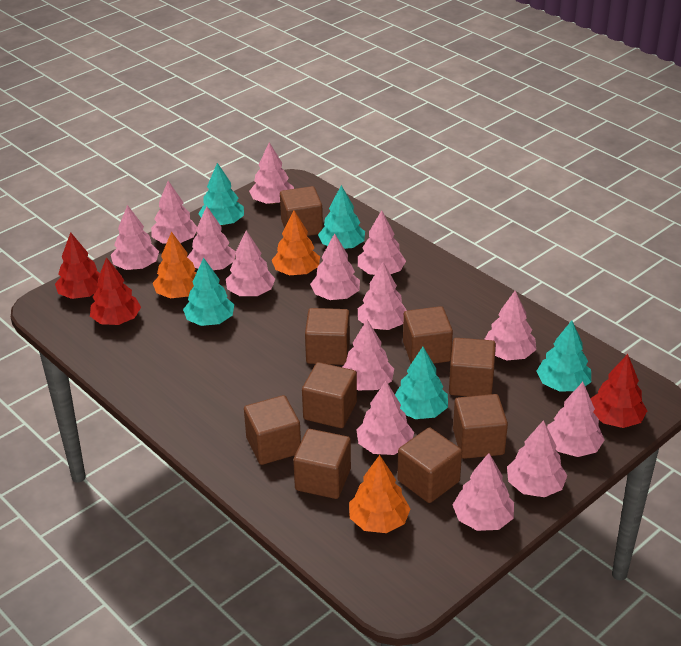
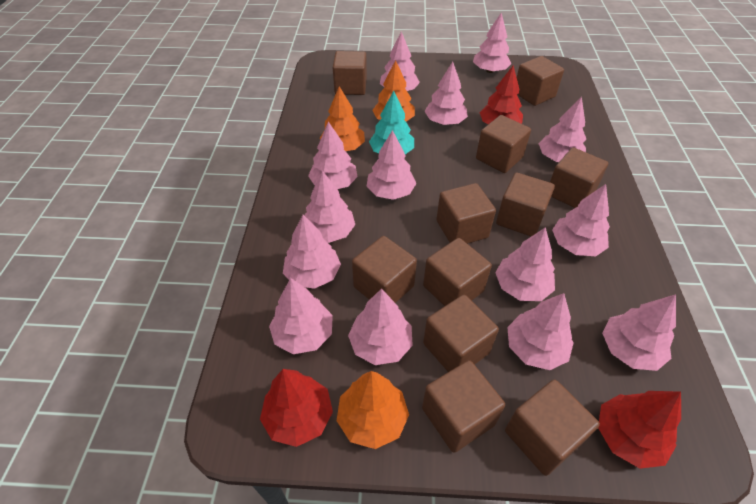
brown cube: [244,395,301,465] [280,186,323,236] [293,429,351,499] [302,362,357,428] [305,308,350,365] [397,427,462,503] [403,306,453,364] [449,338,496,396] [453,394,508,459] = 9 -> [333,51,367,95] [352,236,417,303] [422,360,505,453] [423,238,492,306] [423,295,499,372] [436,183,496,244] [476,115,531,173] [496,173,555,236] [505,380,600,476] [517,56,564,106] [550,147,608,208] = 11
turquoise tree: [183,258,234,326] [198,163,244,226] [318,185,365,249] [395,347,448,419] [536,320,591,392] = 5 -> [369,91,414,154] = 1

